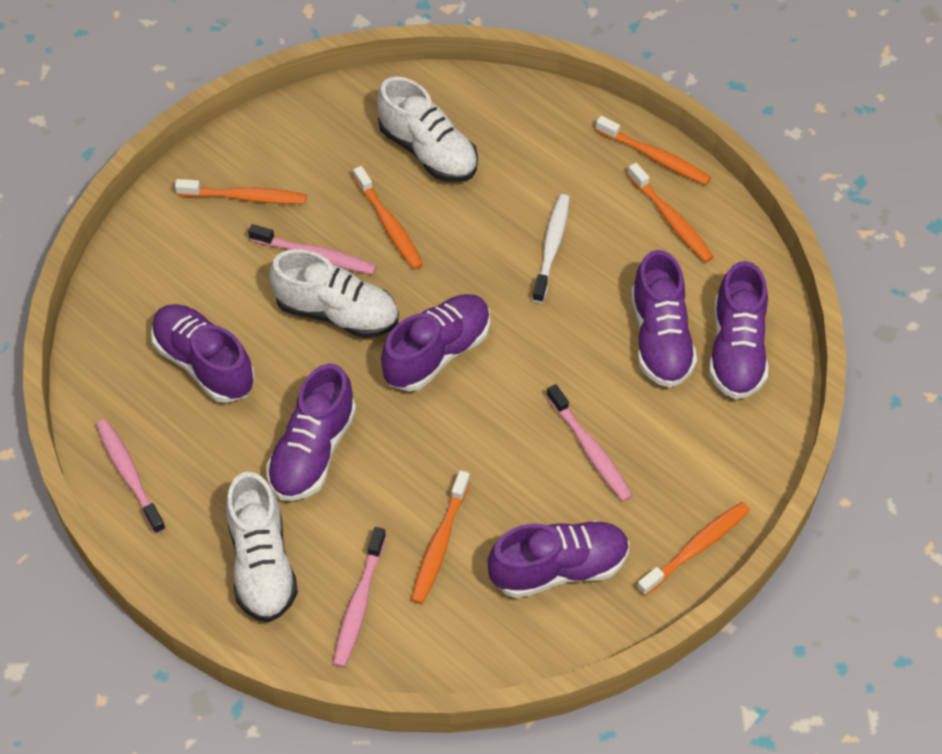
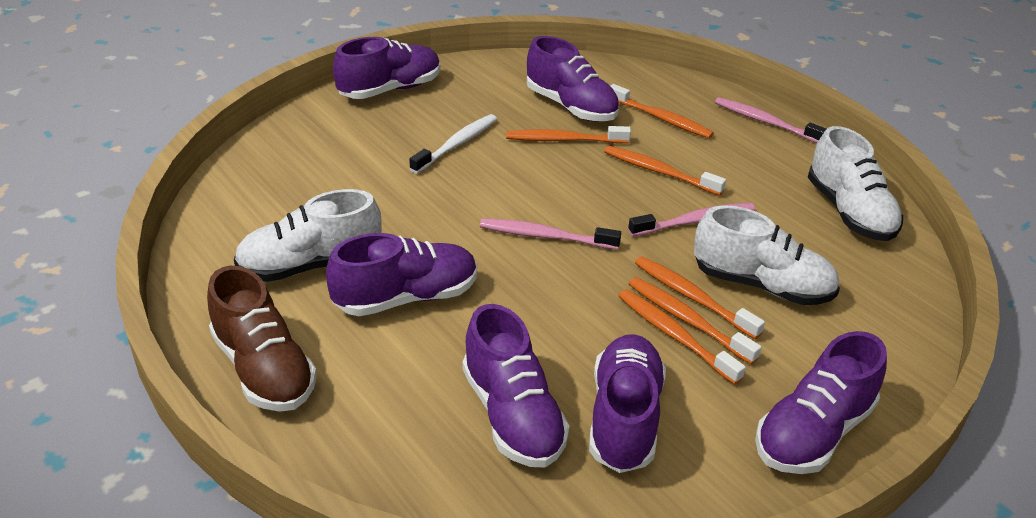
brown shoe: none = 0 -> [207,266,317,412] = 1
pink toothbrush: [96,419,166,534] [248,224,377,275] [333,527,386,668] [547,384,633,502] = 4 -> [480,218,621,250] [628,203,755,236] [715,97,826,143] = 3

